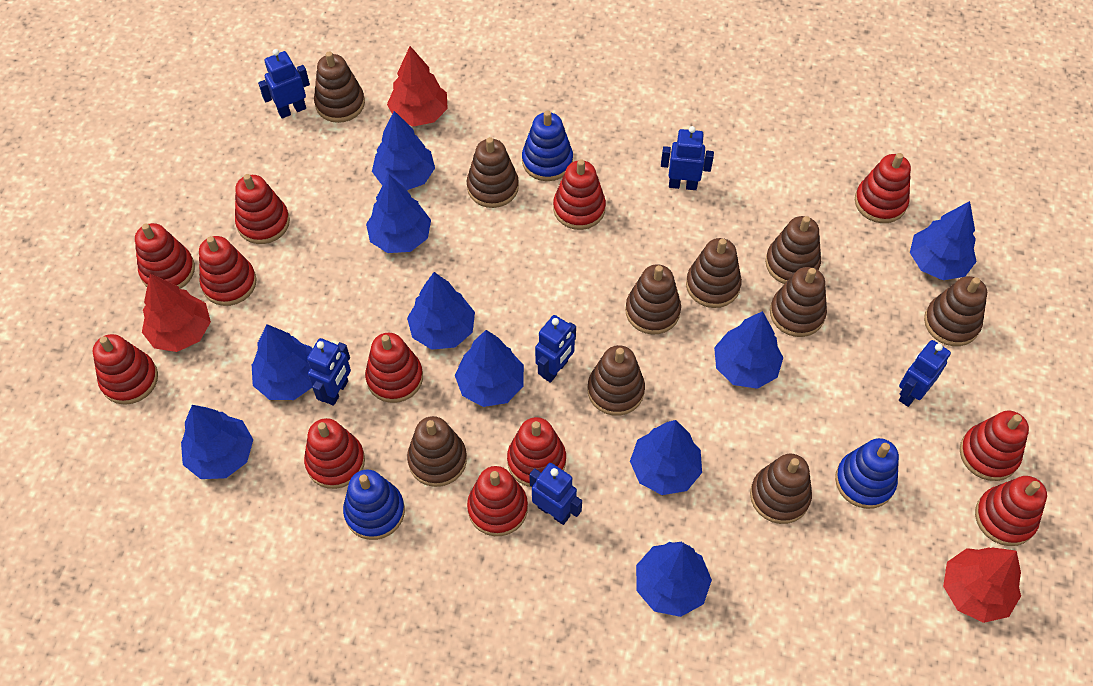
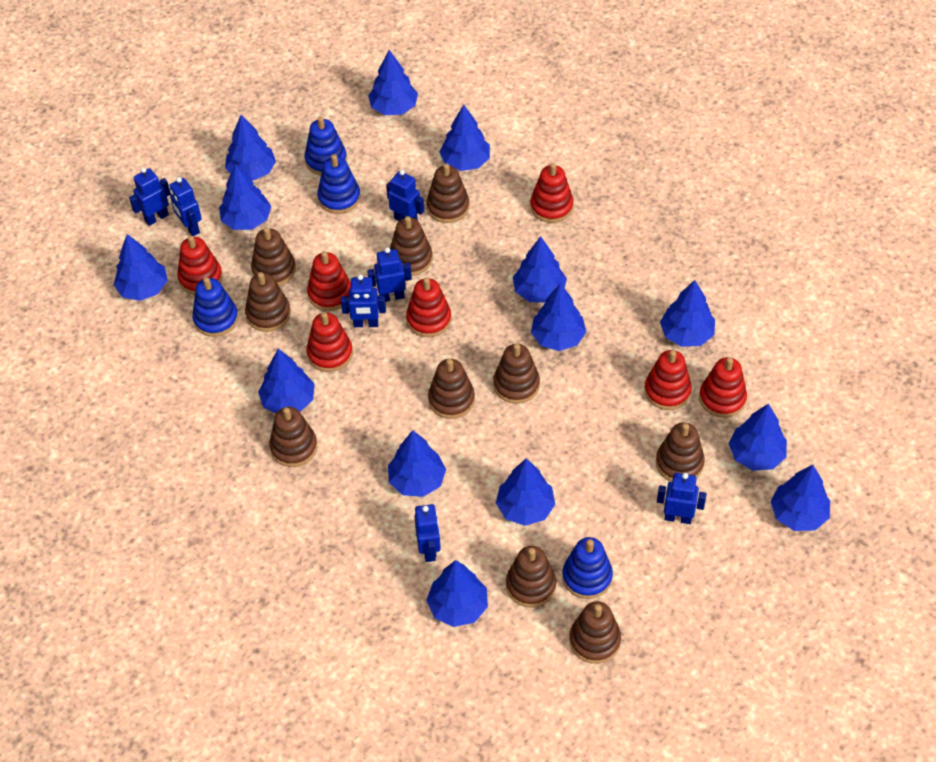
blue robot: [258,49,310,119] [307,338,351,406] [529,463,582,525] [535,315,576,383] [661,126,714,190] [899,340,951,407] = 6 -> [129,167,171,226] [169,177,202,236] [341,274,386,327] [367,247,412,302] [386,170,424,221] [414,504,441,562] [657,473,707,524] = 7
blue stacking toy: [343,469,405,540] [522,111,573,181] [835,438,899,509] = 3 -> [192,277,238,337] [304,117,347,175] [317,154,360,214] [562,537,613,599] = 4
blue tree: [181,405,253,479] [252,324,312,400] [366,175,431,253] [372,111,435,190] [407,272,475,350] [455,330,524,407] [630,420,702,495] [636,542,712,617] [714,311,784,389] [910,201,977,280] = 10 -> [114,234,168,301] [219,164,271,230] [225,115,276,181] [258,349,315,414] [368,50,418,115] [388,430,446,497] [427,560,488,627] [439,105,490,171] [496,458,555,526] [513,236,567,303] [531,283,586,351] [660,280,715,347] [729,404,787,471] [771,465,830,531] = 14
red stacking toy: [93,334,158,405] [135,223,195,289] [199,236,257,306] [235,174,290,244] [304,418,365,489] [365,333,423,403] [467,466,528,536] [507,417,566,487] [553,159,606,230] [855,153,911,223] [960,411,1029,481] [975,476,1047,546] = 12 -> [177,236,223,295] [307,251,351,311] [307,312,353,372] [406,277,451,337] [530,163,573,223] [644,350,692,410] [699,357,747,418] = 7
red tree: [142,274,211,352] [387,46,448,127] [943,547,1021,623] = 3 -> none = 0

